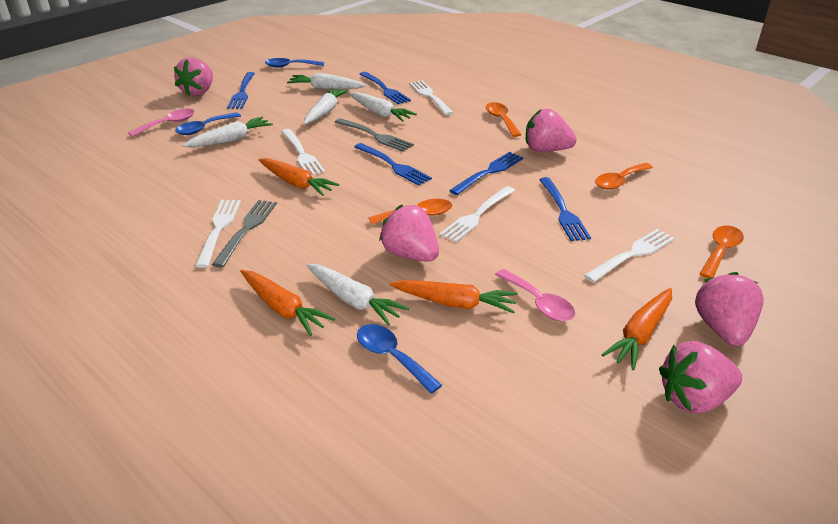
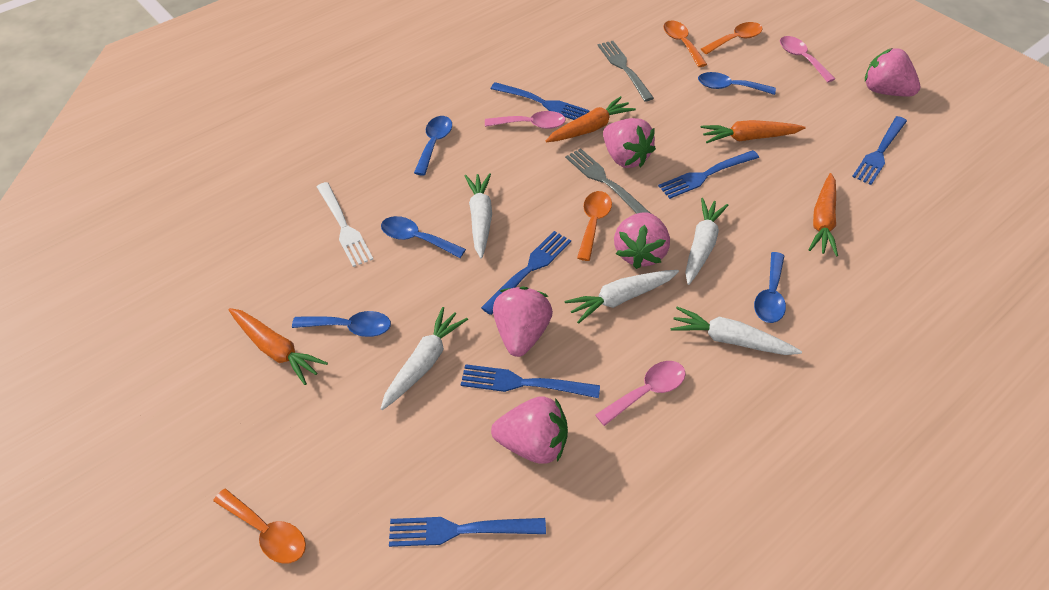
blue fork: [227,72,255,109] [354,143,432,186] [360,72,411,105] [449,152,524,195] [539,177,591,241] = 5 -> [389,517,546,547] [461,364,600,398] [481,231,571,315] [491,82,590,120] [658,150,759,199] [852,116,907,185] = 6
blue spoon: [175,112,241,135] [265,58,324,68] [357,324,442,394] = 3 -> [292,311,391,337] [381,216,466,258] [414,116,452,176] [698,72,776,95] [754,252,786,323] = 5
pink spoon: [128,109,195,137] [495,269,575,321] = 2 -> [485,111,566,129] [595,361,686,426] [780,36,835,83] = 3
white fork: [195,200,241,268] [281,129,325,175] [409,81,453,115] [439,186,515,242] [584,229,675,282] = 5 -> [317,182,373,267] = 1

